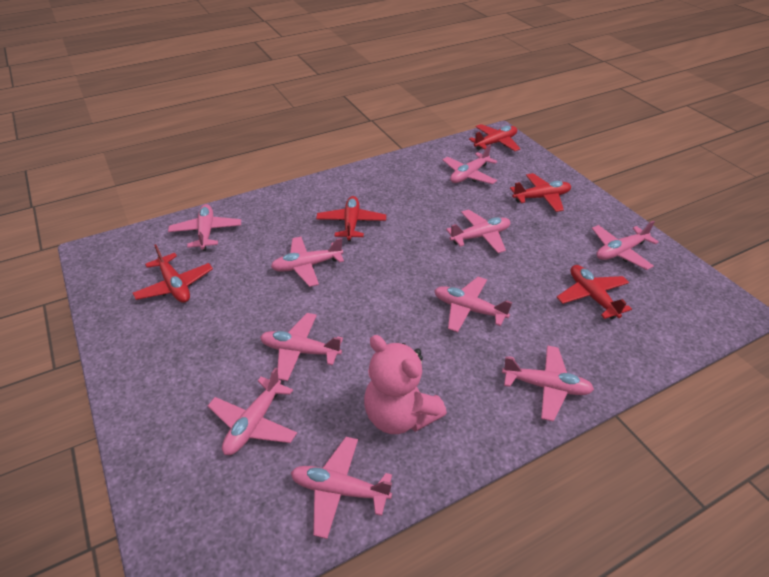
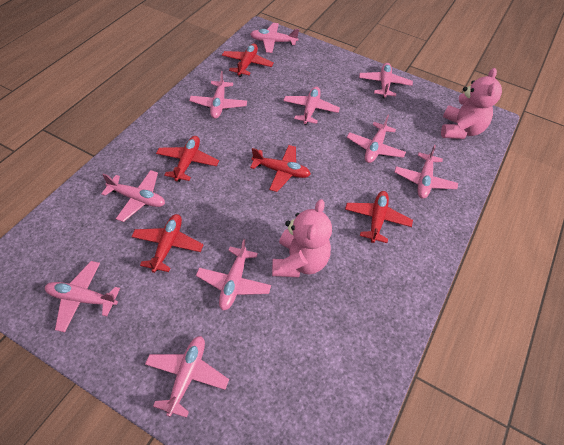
pink teddy bear: [364,335,447,434] = 1 -> [272,199,332,277] [441,68,502,139] = 2

